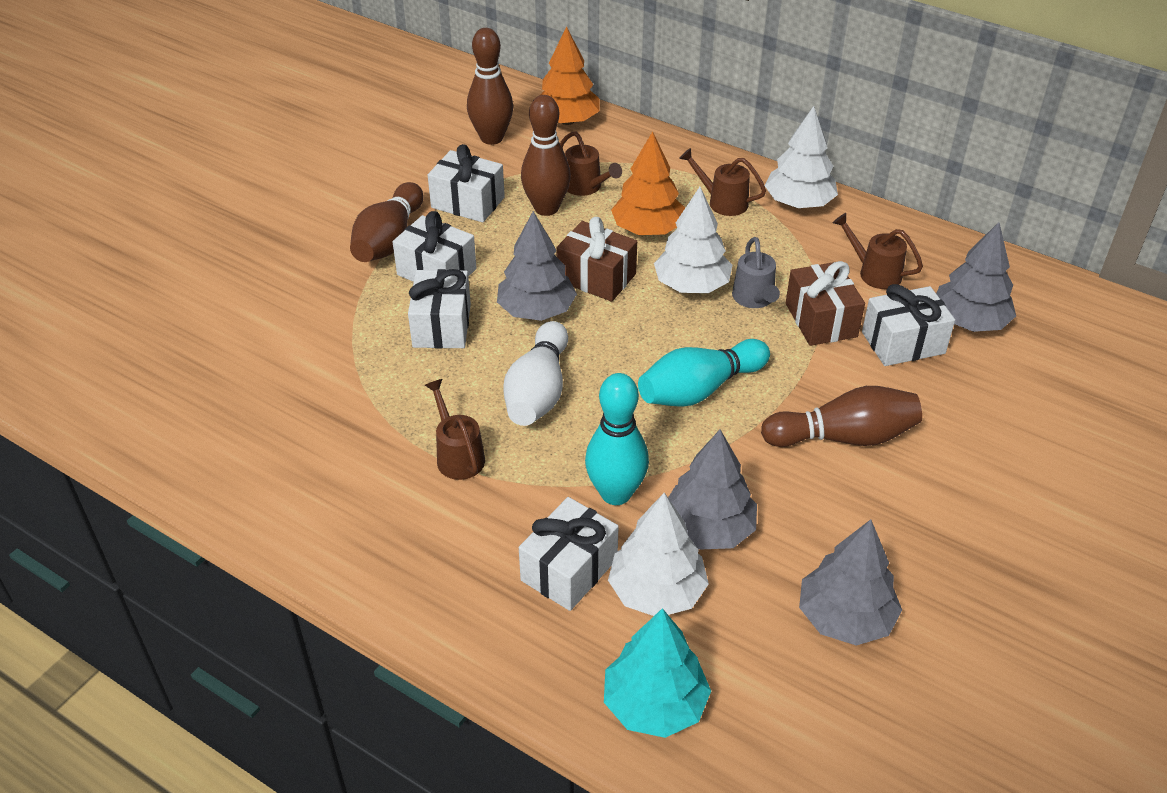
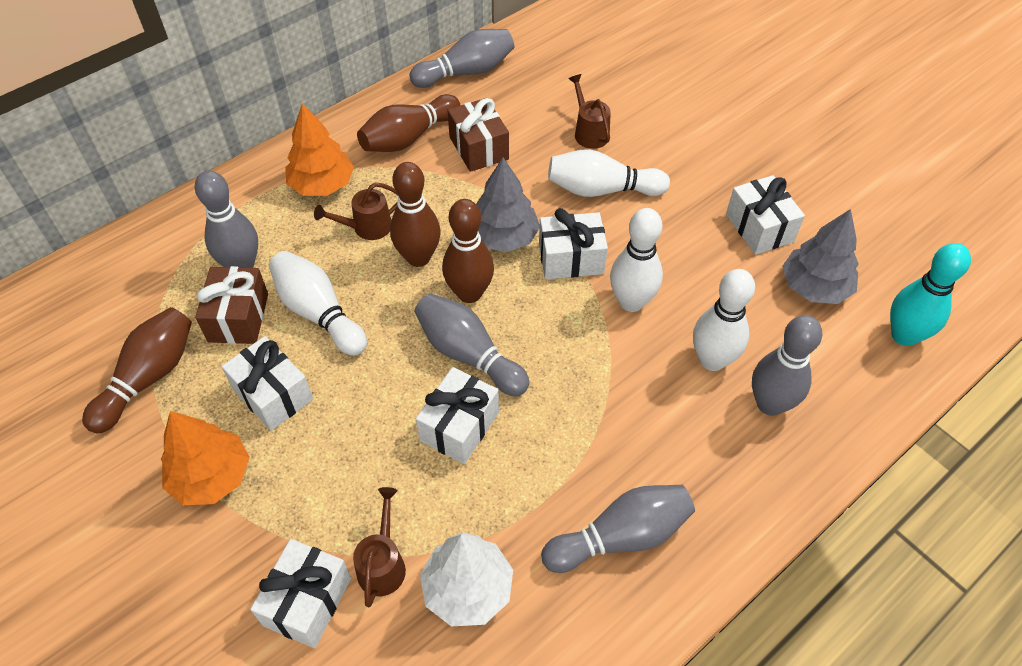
brown watering can: [425,379,485,480] [560,131,622,196] [679,148,766,216] [833,213,923,289] = 4 -> [314,183,398,240] [353,487,406,607] [568,74,611,149] = 3
grey bowling pin: none = 0 -> [195,170,258,268] [409,29,514,88] [414,293,529,397] [541,485,695,573] [752,315,822,416] = 5
grey tree: [497,211,577,321] [668,429,757,550] [799,519,902,646] [936,222,1016,332] = 4 -> [476,158,540,252] [782,209,859,304] = 2
grey watering can: [732,237,780,308] = 1 -> none = 0
turquoise bowling pin: [585,373,649,505] [638,339,770,407] = 2 -> [890,243,971,346] = 1
turquoise tree: [604,608,711,738] = 1 -> none = 0
white bowling pin: [503,321,568,426] = 1 -> [269,251,367,356] [548,149,670,197] [610,208,663,312] [693,269,755,371] = 4
white tree: [608,493,709,616] [654,187,732,293] [764,106,838,208] = 3 -> [420,532,513,626] = 1

